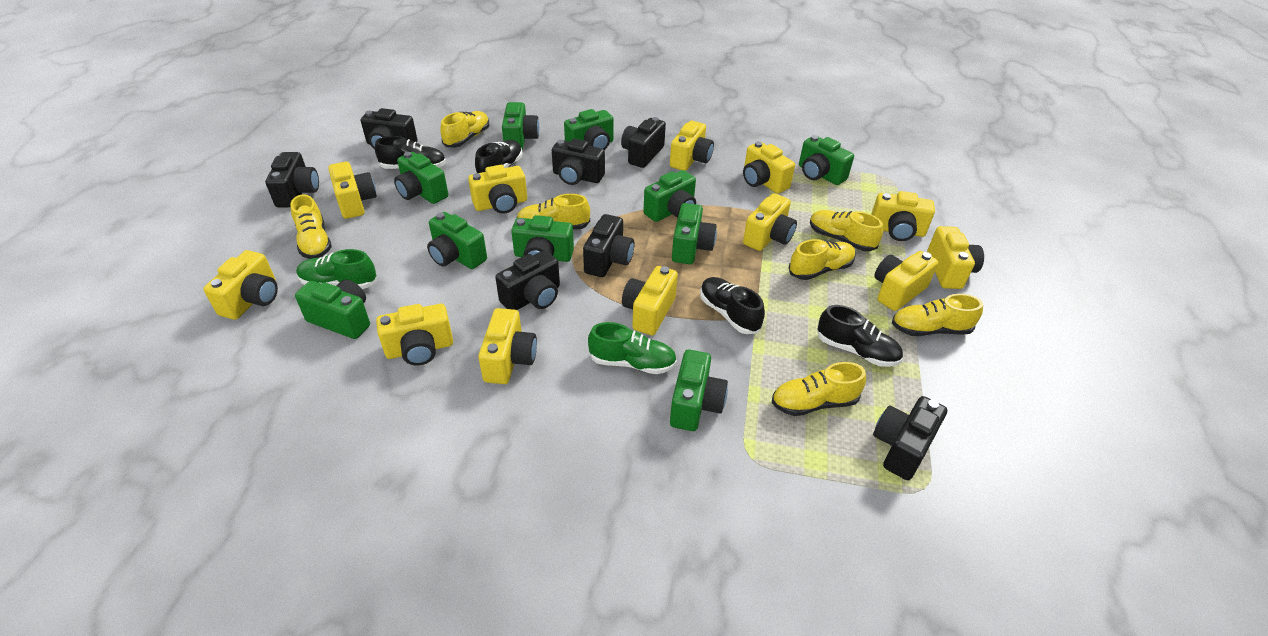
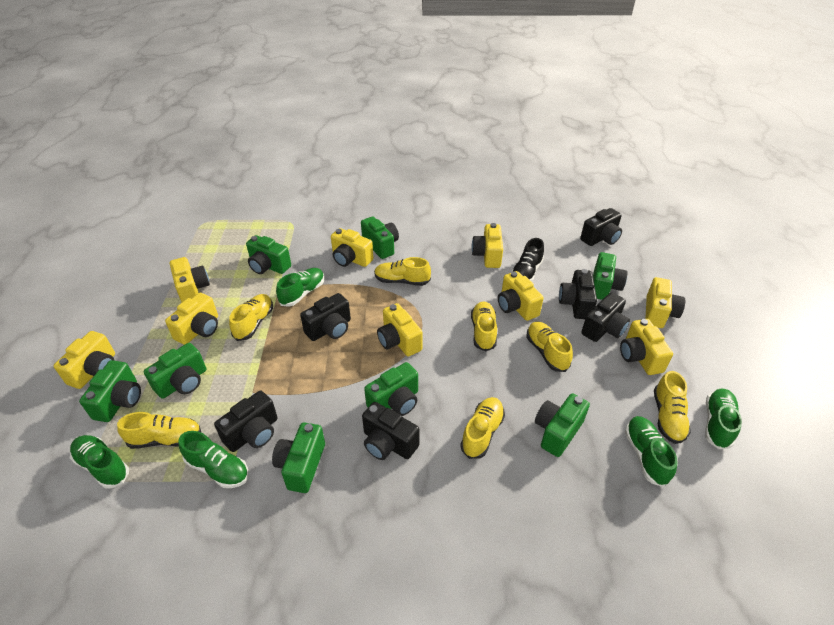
black camera: [265,152,319,207] [361,108,417,149] [495,250,560,310] [552,139,605,185] [583,214,634,277] [621,117,666,168] [873,396,947,480] = 7 -> [214,391,278,452] [300,293,351,341] [362,402,420,460] [559,269,597,319] [580,208,622,246] [581,292,630,342] = 6
black shoe: [375,136,446,169] [475,140,523,174] [700,277,765,334] [817,305,903,367] = 4 -> [511,238,544,282] = 1
green camera: [295,280,370,339] [394,152,448,204] [427,212,487,269] [502,102,539,150] [511,215,574,262] [564,109,614,150] [643,170,696,222] [670,349,728,431] [672,203,717,264] [799,135,854,185] = 10 -> [79,360,141,422] [144,343,206,399] [246,235,291,274] [272,422,325,493] [361,216,399,259] [364,362,418,416] [535,393,590,457] [593,252,628,300] = 8
green shoe: [296,249,377,289] [588,322,677,374] = 2 -> [70,435,129,489] [178,431,248,488] [276,268,324,307] [625,416,677,487] [705,389,742,449] = 5
yellow camera: [203,250,278,320] [328,162,377,219] [376,304,453,365] [468,165,527,214] [478,308,537,384] [622,266,678,336] [670,121,714,171] [743,141,795,194] [743,193,797,251] [871,191,935,241] [874,251,938,311] [927,226,984,289] = 12 -> [54,331,115,389] [165,293,218,345] [170,257,210,302] [331,228,374,267] [377,303,423,357] [472,223,503,268] [498,271,544,321] [620,319,673,375] [645,277,685,328] = 9

